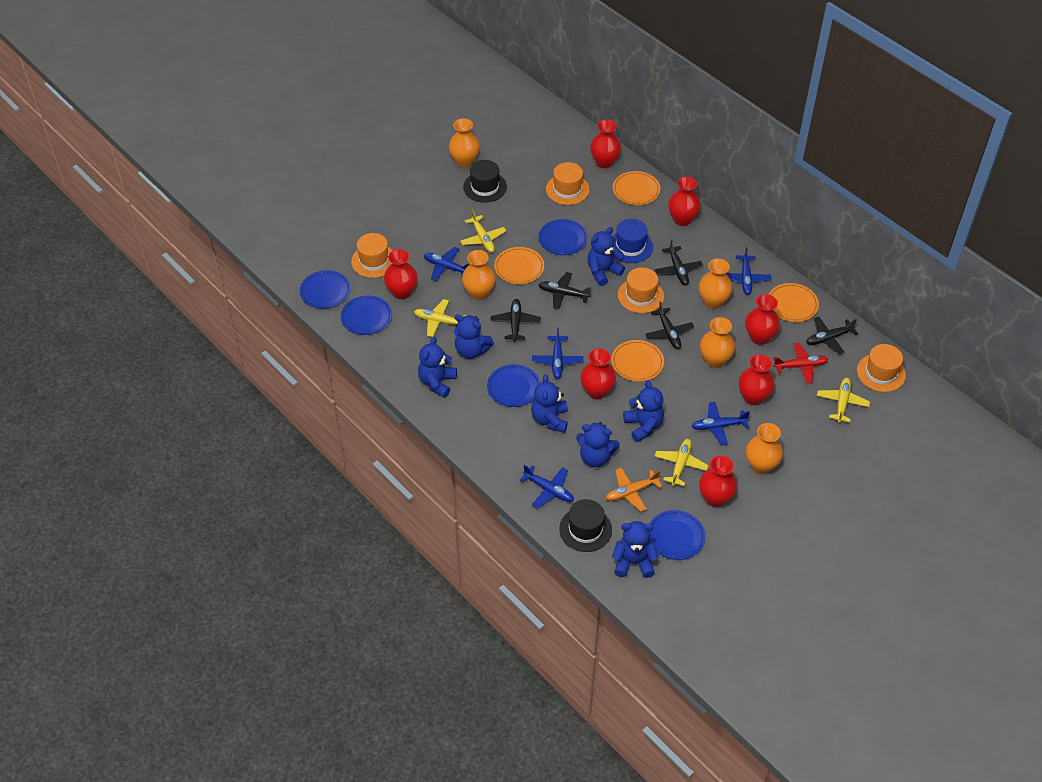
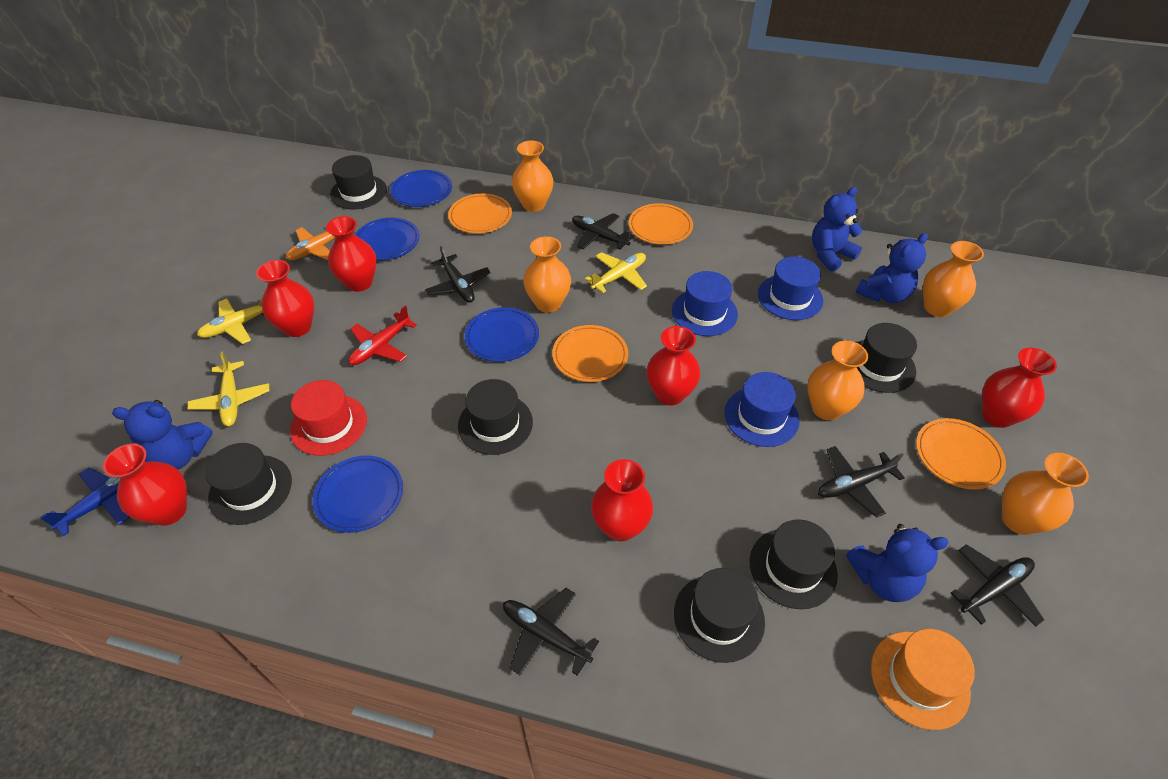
black hat: [463,160,507,203] [559,499,612,552] = 2 -> [205,443,292,525] [330,155,387,209] [458,379,533,455] [674,568,765,663] [750,519,838,609] [856,323,917,393] = 6
blue hat: [612,219,653,263] = 1 -> [672,271,738,336] [724,372,800,447] [758,256,823,320] = 3
blue plane: [424,247,469,281] [519,465,574,508] [532,328,583,379] [692,402,750,445] [725,247,771,295] = 5 -> [40,468,130,536] = 1
blue plate: [300,270,351,309] [341,296,392,335] [487,364,540,407] [538,219,588,255] [649,510,705,560] = 5 -> [313,456,403,533] [355,218,420,260] [390,170,452,207] [465,307,539,362] = 4
blue teddy bear: [418,337,457,398] [454,314,494,359] [531,374,568,433] [576,422,620,467] [587,227,625,286] [612,521,659,578] [623,380,664,442] = 7 -> [112,400,213,469] [812,187,863,272] [846,524,949,602] [856,233,928,303] = 4
orange hat: [351,233,393,278] [546,162,590,205] [618,267,664,313] [857,344,906,392] = 4 -> [871,629,975,730] = 1
red hat: none = 0 -> [290,380,367,456] = 1
red vase: [384,249,418,299] [580,348,616,399] [590,119,621,168] [668,176,701,226] [699,456,737,507] [739,354,775,405] [745,294,780,345] = 7 -> [103,444,187,526] [256,260,314,337] [326,216,377,292] [591,459,653,541] [647,326,700,406] [982,348,1057,428] = 6
yellow plane: [414,299,467,337] [460,210,506,252] [654,439,709,486] [817,378,870,423] = 4 -> [187,351,269,426] [197,293,264,344] [585,252,647,293] = 3

